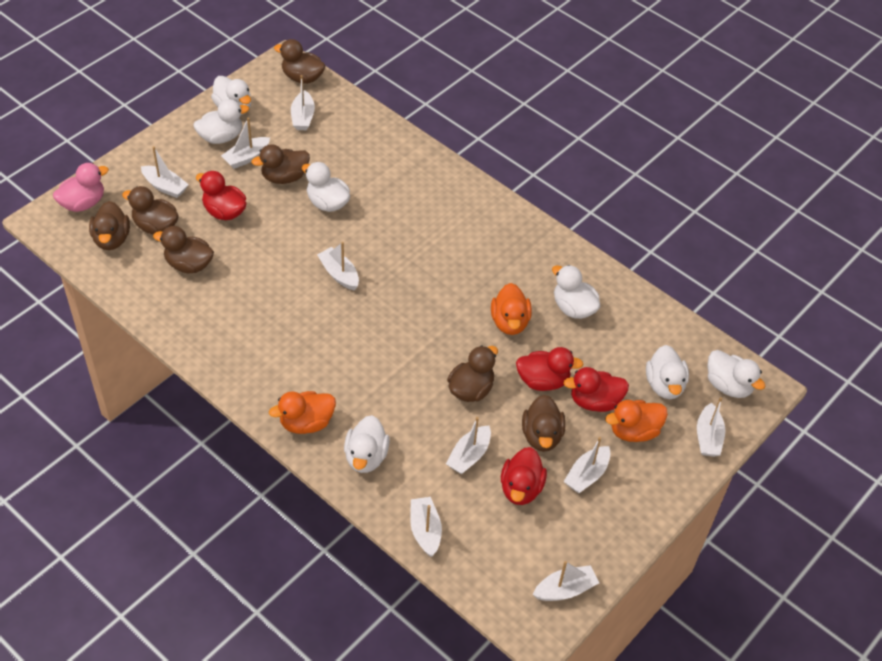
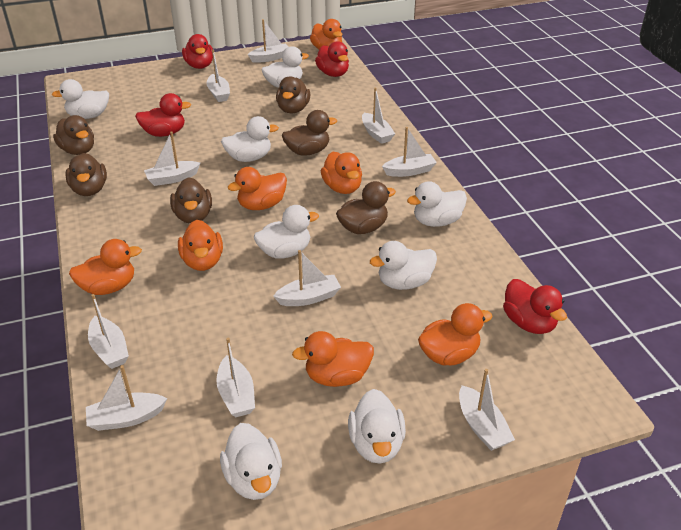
brown duck: [89,201,130,250] [122,186,179,234] [153,226,214,273] [251,144,310,184] [274,39,326,84] [447,345,498,402] [522,395,566,452] = 7 -> [53,115,94,155] [65,153,107,196] [170,177,212,224] [276,76,311,113] [282,110,337,156] [336,181,396,234] = 6
orange duck: [269,391,336,434] [491,283,532,335] [605,400,668,442] = 3 -> [69,239,142,295] [178,220,223,271] [228,167,287,210] [292,331,374,387] [310,19,342,49] [321,152,362,194] [418,303,493,366] = 7
pink duck: [53,163,109,212] = 1 -> none = 0
white boat: [141,146,189,198] [221,117,270,169] [291,75,315,130] [317,242,359,291] [410,497,442,557] [446,417,491,474] [533,561,599,601] [564,437,611,493] [697,397,725,457] = 9 -> [86,365,167,431] [88,294,129,369] [144,132,200,186] [206,50,230,102] [216,338,255,417] [248,19,289,63] [273,250,341,306] [362,88,395,144] [382,127,437,177] [459,369,515,451] = 10
white duck: [193,99,249,144] [211,76,251,115] [302,162,350,212] [344,415,390,473] [552,265,600,319] [646,345,689,399] [708,350,765,398] = 7 -> [52,79,109,119] [220,423,282,500] [221,116,279,162] [254,205,319,259] [261,46,309,88] [348,389,406,464] [370,241,437,290] [407,181,467,227] = 8

